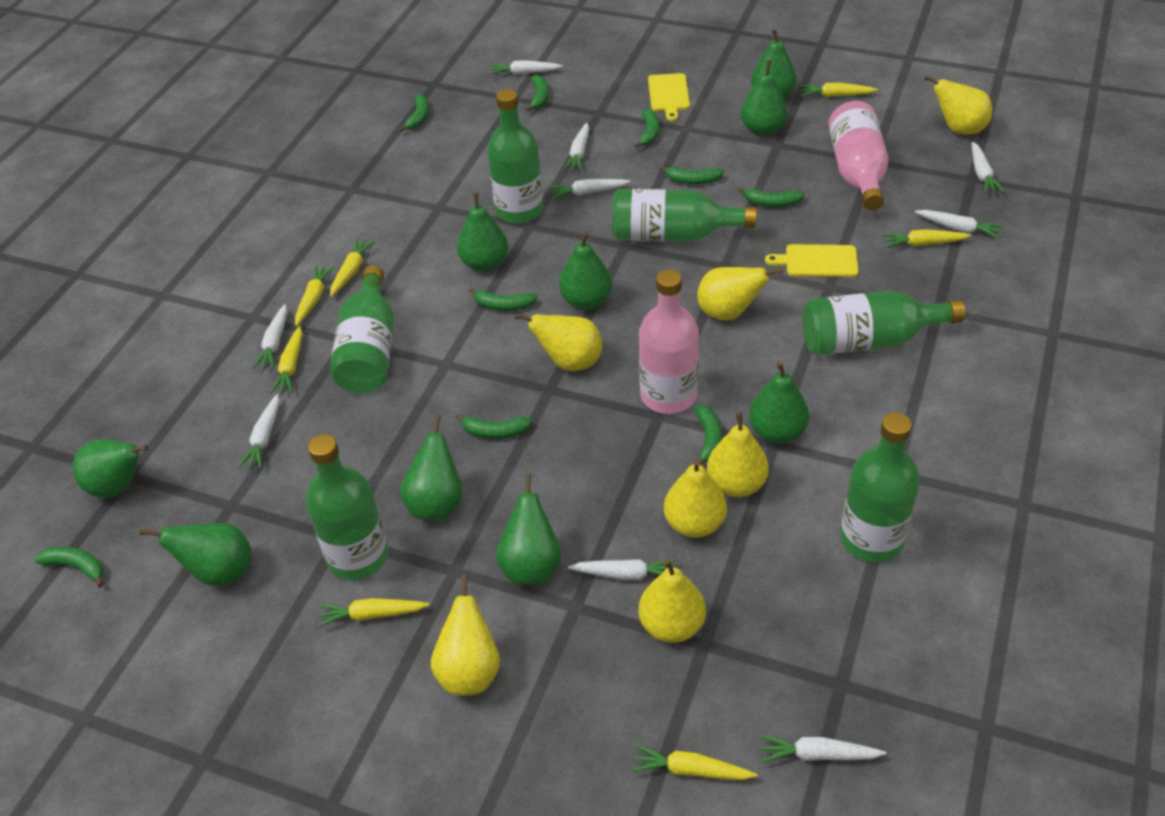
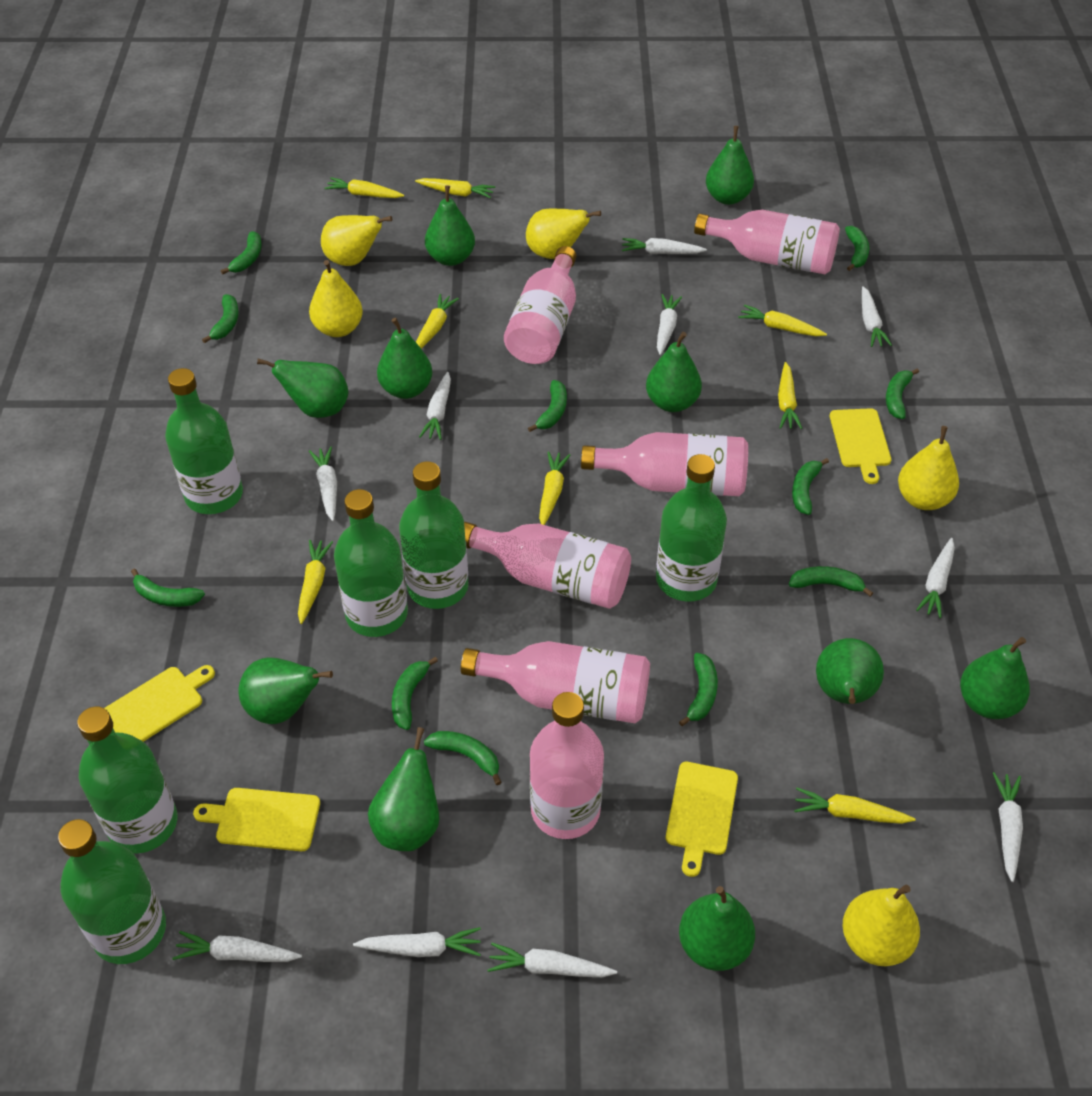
green banana: [35,547,104,587] [399,94,429,132] [456,414,532,439] [469,287,538,311] [526,75,549,112] [634,109,659,148] [660,165,724,184] [695,406,722,465] [738,187,805,207] = 9 -> [131,568,205,607] [202,294,239,343] [221,231,262,274] [392,657,438,730] [424,731,502,785] [528,380,567,432] [679,653,718,726] [789,566,873,597] [792,458,829,515] [845,226,869,271] [886,369,919,419] = 11
green pear: [73,439,149,498] [139,523,251,586] [400,414,462,520] [457,193,508,271] [496,473,561,585] [559,232,612,310] [741,60,787,136] [749,362,809,444] [751,28,796,99] = 9 -> [239,657,333,724] [257,358,348,418] [368,727,440,851] [377,318,432,399] [425,185,475,266] [646,332,702,412] [679,886,755,971] [706,126,754,205] [816,638,884,704] [960,637,1030,719] = 10
pink bottle: [639,270,699,414] [828,101,889,211] = 2 -> [461,641,650,723] [464,522,631,609] [504,246,577,364] [530,692,604,839] [581,432,748,496] [694,210,840,274] = 6
white carrot: [238,394,280,469] [253,304,287,369] [490,60,563,75] [549,179,631,199] [563,123,589,171] [568,558,677,580] [760,735,886,762] [915,210,1003,239] [972,142,1005,194] = 9 -> [172,931,302,962] [309,446,337,521] [353,927,481,957] [419,372,451,440] [488,943,617,977] [622,238,707,254] [657,294,682,355] [862,286,892,347] [916,538,955,618] [993,772,1023,882] = 10
yellow carrot: [270,326,302,394] [295,265,334,326] [318,598,430,627] [330,238,375,297] [632,745,758,780] [800,83,878,97] [882,229,972,248] = 7 -> [298,540,333,624] [324,177,404,198] [415,178,495,198] [416,294,459,349] [539,452,570,525] [738,304,827,336] [778,362,802,429] [794,787,916,824] = 8
yellow cutting board: [648,73,690,121] [765,244,859,277] = 2 -> [104,665,215,742] [193,788,320,851] [666,762,738,877] [830,408,891,484] = 4
yellow pear: [431,574,500,695] [515,313,602,371] [638,559,706,643] [664,459,727,538] [697,267,782,320] [707,412,769,497] [924,75,992,135] = 7 -> [309,260,363,337] [321,215,392,266] [526,209,601,259] [843,884,920,966] [898,426,959,510] = 5

